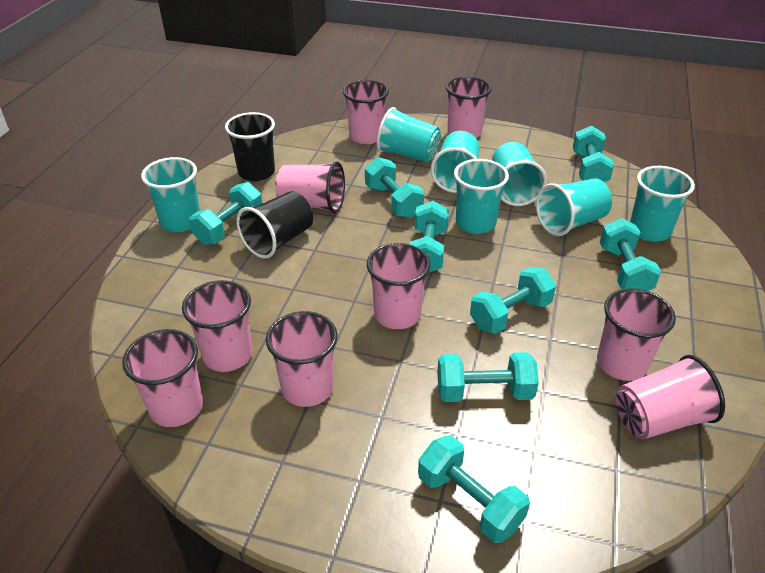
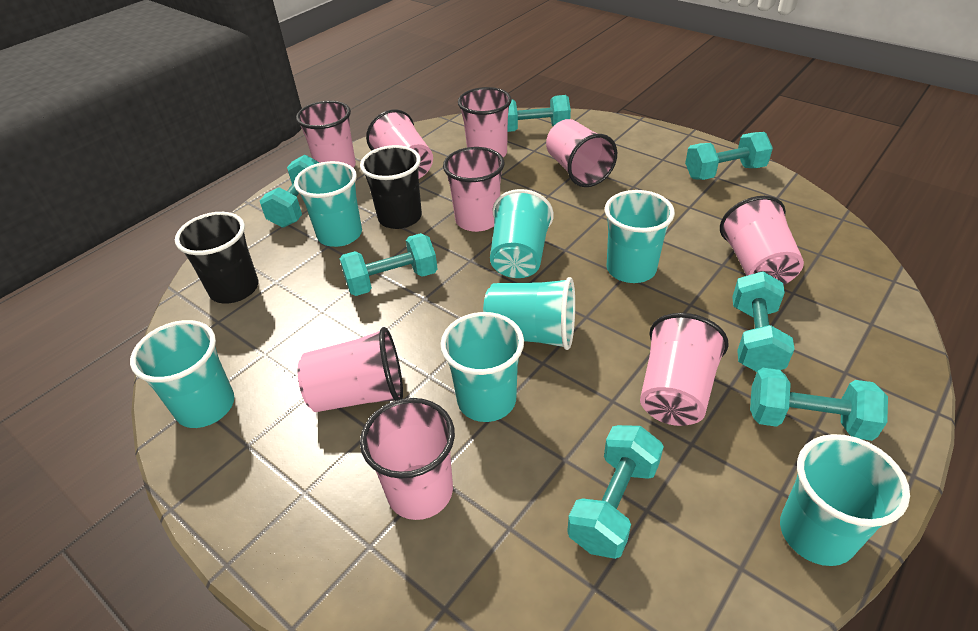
turquoise dumbbell: [189,182,262,245] [365,157,424,218] [409,201,449,273] [418,435,530,543] [437,352,539,402] [470,267,556,334] [573,126,614,182] [600,218,661,291] = 8 -> [260,155,320,227] [340,233,438,296] [508,95,571,132] [567,425,664,559] [685,132,773,180] [732,271,795,372] [750,368,888,441] = 7

